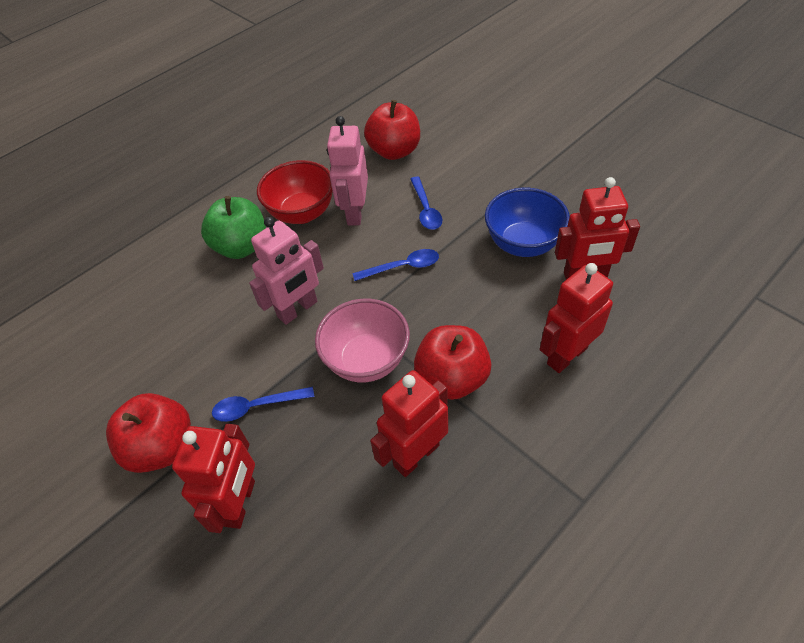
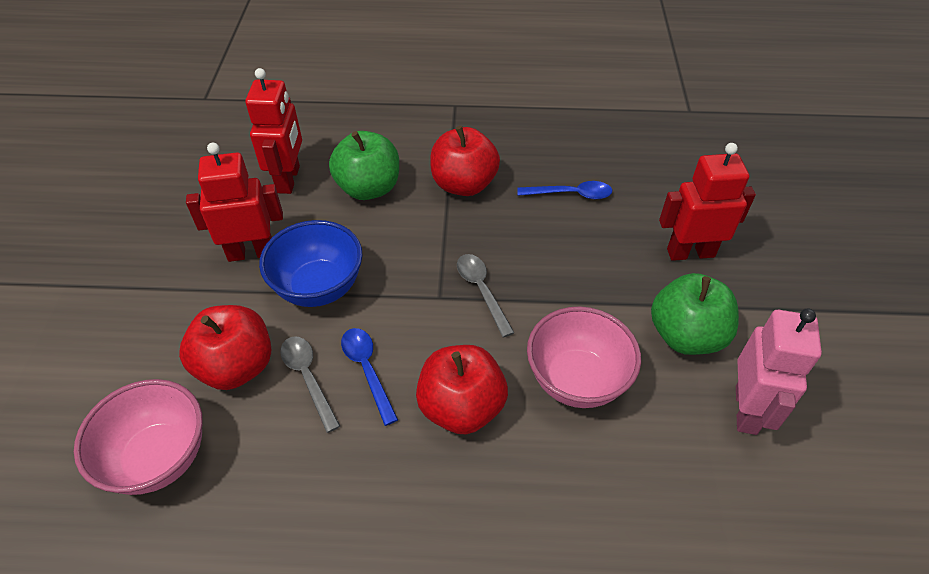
blue spoon: [212,387,314,422] [353,249,439,281] [410,176,443,230] = 3 -> [341,328,398,426] [517,181,612,199] = 2
green apple: [201,196,266,259] = 1 -> [329,131,399,200] [651,273,739,355] = 2
grey spoon: none = 0 -> [280,336,340,433] [457,254,514,338] = 2
pink bowl: [315,299,410,382] = 1 -> [74,379,203,495] [527,306,641,408] = 2
pink robot: [249,217,324,325] [327,116,368,225] = 2 -> [736,309,822,435] = 1
red bowl: [257,160,333,224] = 1 -> none = 0
red robot: [172,424,255,533] [370,370,448,477] [540,263,613,373] [555,177,640,280] = 4 -> [186,143,283,262] [245,68,302,194] [659,143,756,261] = 3

